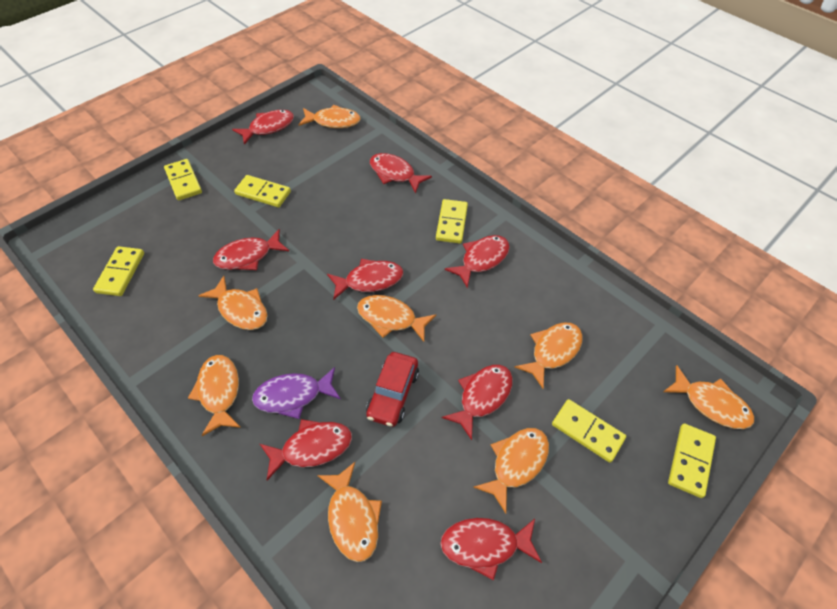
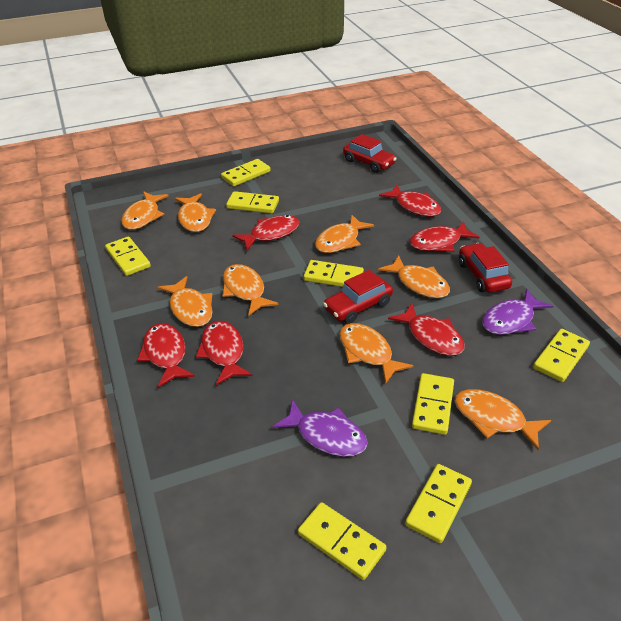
purple fish: [252,367,341,419] = 1 -> [272,399,368,457] [482,289,553,335] = 2
red car: [366,352,419,427] = 1 -> [323,270,393,324] [343,134,397,173] [459,243,512,293] = 3
red fish: [213,229,289,270] [232,110,294,145] [260,419,352,480] [327,259,403,300] [370,153,432,194] [440,518,542,580] [442,365,513,440] [445,235,510,288] = 8 -> [137,323,195,388] [196,321,253,385] [232,215,299,251] [379,184,441,217] [388,303,465,356] [410,221,480,252] = 6
yellow domino: [93,246,144,296] [164,159,202,201] [234,175,291,207] [436,199,468,243] [552,399,626,463] [668,423,716,498] = 6 -> [105,236,151,276] [221,159,271,186] [226,191,279,213] [298,502,386,580] [304,260,364,287] [405,464,472,543] [412,373,454,435] [533,329,590,382] = 8

